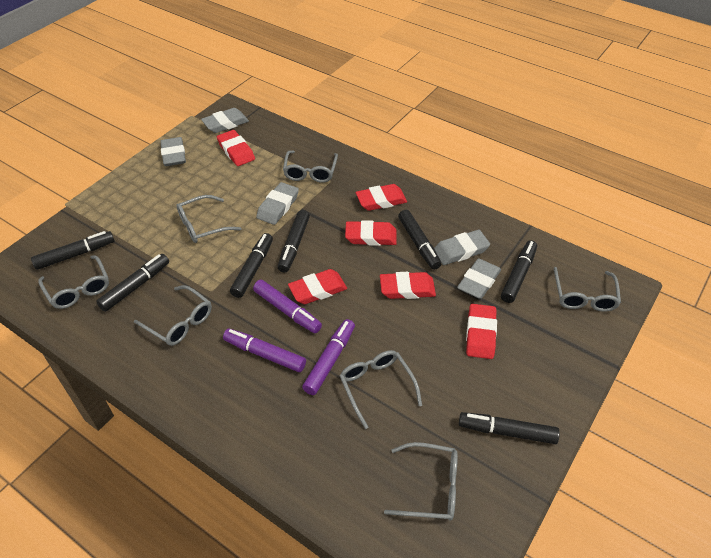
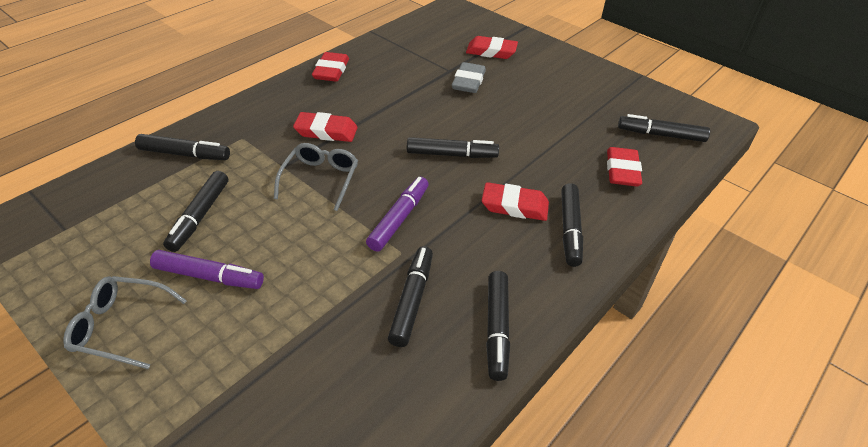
grey eraser: [160,137,186,166] [201,108,249,133] [256,182,299,225] [434,230,490,265] [457,259,501,299] = 5 -> [452,62,486,93] = 1
grey glasses: [38,255,109,309] [134,285,212,346] [176,195,242,243] [283,151,338,183] [340,350,422,429] [384,442,458,521] [554,267,621,312] = 7 -> [63,276,187,369] [274,143,358,211] = 2
purple marker: [223,328,306,372] [253,280,322,333] [302,319,355,395] = 3 -> [150,250,264,289] [366,177,429,252] = 2
red eraser: [217,130,255,166] [288,269,347,304] [345,220,397,246] [356,184,407,211] [380,272,436,299] [466,304,497,359] = 6 -> [293,112,358,142] [312,52,349,82] [466,36,518,59] [482,182,549,221] [607,147,642,187] = 5

